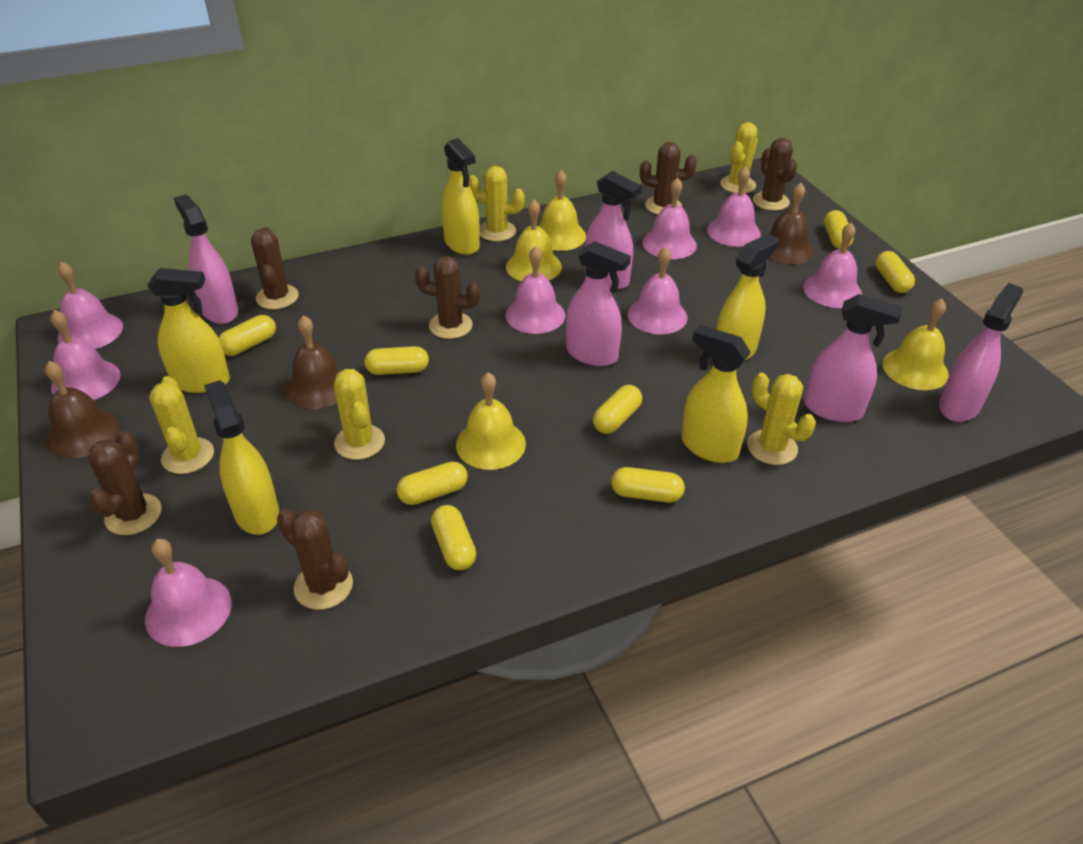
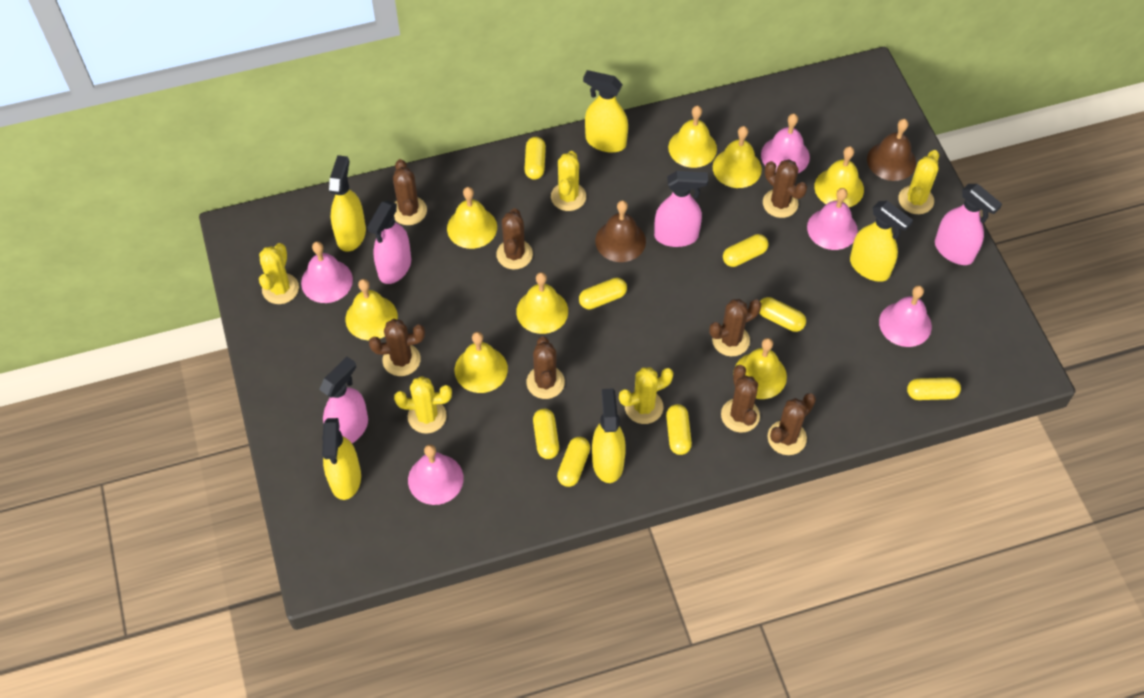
brown bell: [45,361,120,458] [285,315,342,409] [768,183,814,265] = 3 -> [595,200,646,262] [867,119,916,181] = 2
brown cactus: [89,431,161,535] [251,227,299,309] [277,509,353,610] [415,256,481,339] [640,142,697,215] [753,138,797,211] = 6 -> [369,319,425,376] [393,159,427,225] [496,208,533,270] [526,336,565,399] [709,299,761,356] [721,365,760,433] [763,159,807,218] [768,393,816,455] = 8
pink bell: [50,310,121,400] [57,261,123,349] [145,539,231,647] [505,246,565,334] [628,247,688,334] [642,177,697,259] [707,166,761,247] [803,223,862,308] = 8 -> [301,241,353,303] [408,444,463,505] [761,114,810,173] [807,188,858,250] [879,285,932,347] = 5
pink spray bottle: [174,194,238,324] [566,241,631,366] [585,171,642,290] [804,294,902,422] [939,283,1023,422] = 5 -> [319,357,368,443] [367,200,411,284] [654,171,708,247] [935,184,1002,265] = 4
yellow bell: [456,372,526,470] [506,199,562,281] [539,170,586,251] [882,299,949,390] = 4 -> [345,279,398,340] [447,187,497,249] [455,332,508,393] [516,272,568,334] [668,106,717,168] [713,126,762,188] [733,338,787,399] [814,146,864,207] = 8

